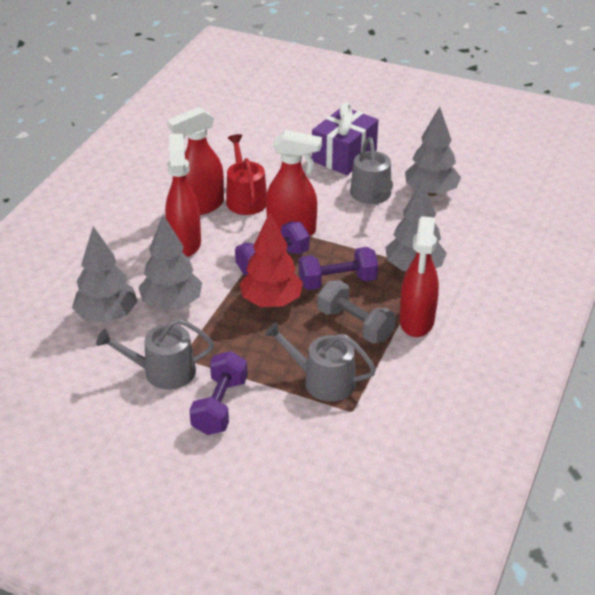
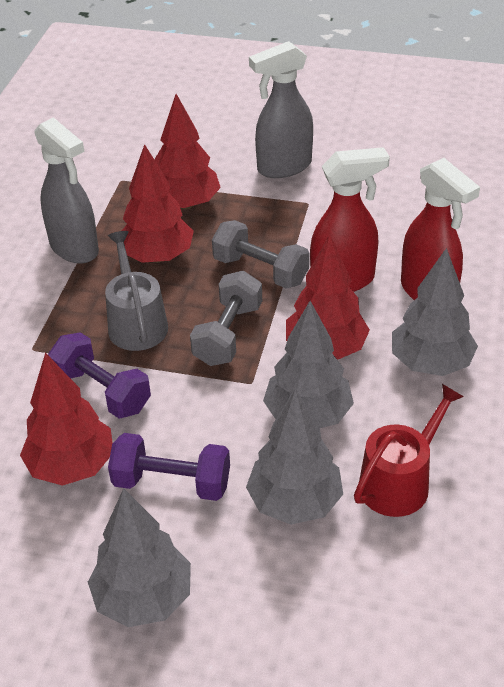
grey dumbbell: [318,280,396,343] = 1 -> [190,271,262,366] [212,220,309,289] = 2
grey spray bottle: none = 0 -> [34,117,99,263] [249,41,313,178] = 2
grey watering can: [96,319,214,389] [265,322,376,402] [350,137,393,204] = 3 -> [105,231,168,351] = 1
purple dumbbell: [189,351,248,435] [235,222,310,275] [299,247,378,290] = 3 -> [48,332,151,419] [108,433,230,501] = 2
purple gift: [312,102,378,175] = 1 -> none = 0
red spray bottle: [165,134,201,257] [167,107,224,215] [266,130,322,236] [399,216,439,337] = 4 -> [310,147,390,292] [401,158,480,300] = 2
red tree: [239,212,303,307] = 1 -> [20,353,113,486] [122,144,194,263] [154,94,221,209] [286,234,370,360] = 4

